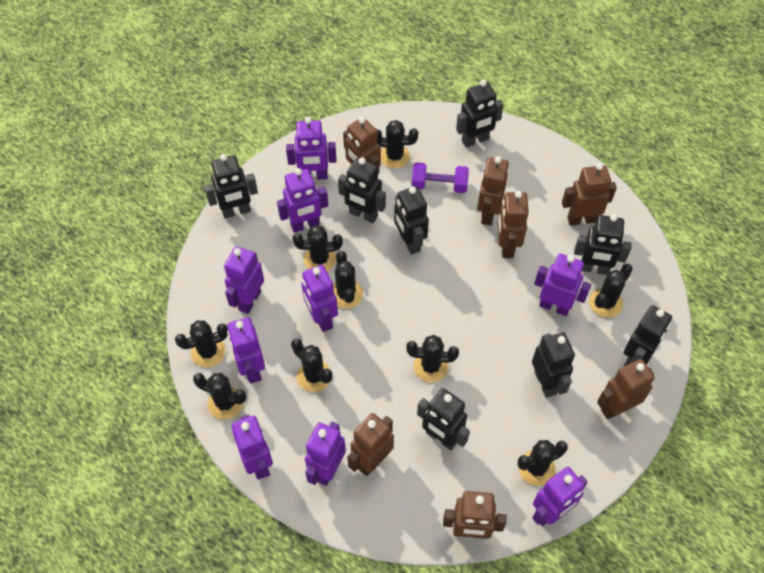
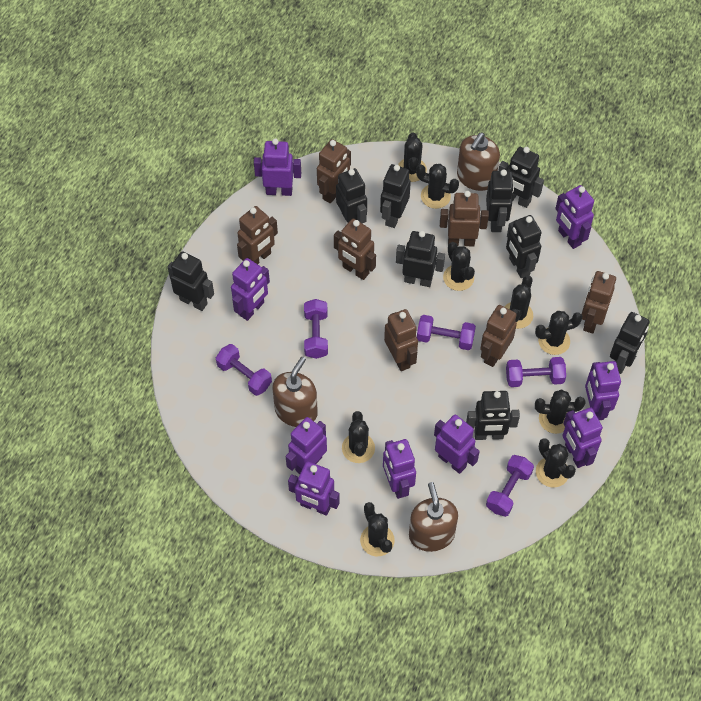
black robot: [205,154,258,219] [338,157,386,223] [394,186,429,255] [417,388,470,450] [456,80,504,148] [532,332,575,398] [574,214,632,275] [624,305,672,366] = 8 -> [168,251,214,311] [336,168,367,223] [380,164,411,228] [396,231,445,287] [466,391,520,440] [486,169,514,232] [498,147,544,208] [506,215,542,278] [610,312,650,374] = 9
brown soap dispenser: none = 0 -> [272,357,318,427] [409,482,458,552] [457,133,500,191] = 3
purple dumbbell: [412,162,469,193] = 1 -> [216,344,272,396] [304,299,328,359] [417,315,476,350] [486,455,534,517] [506,357,566,387] = 5

